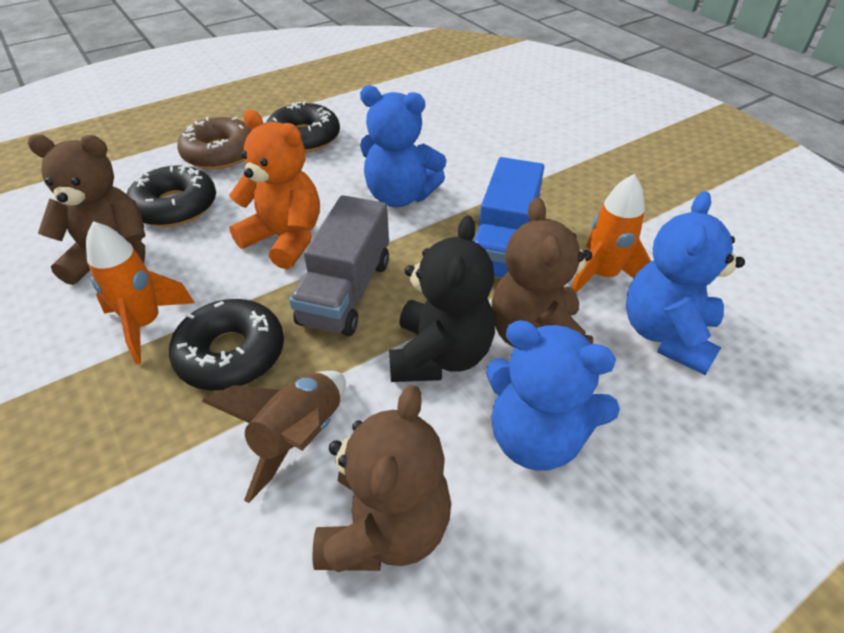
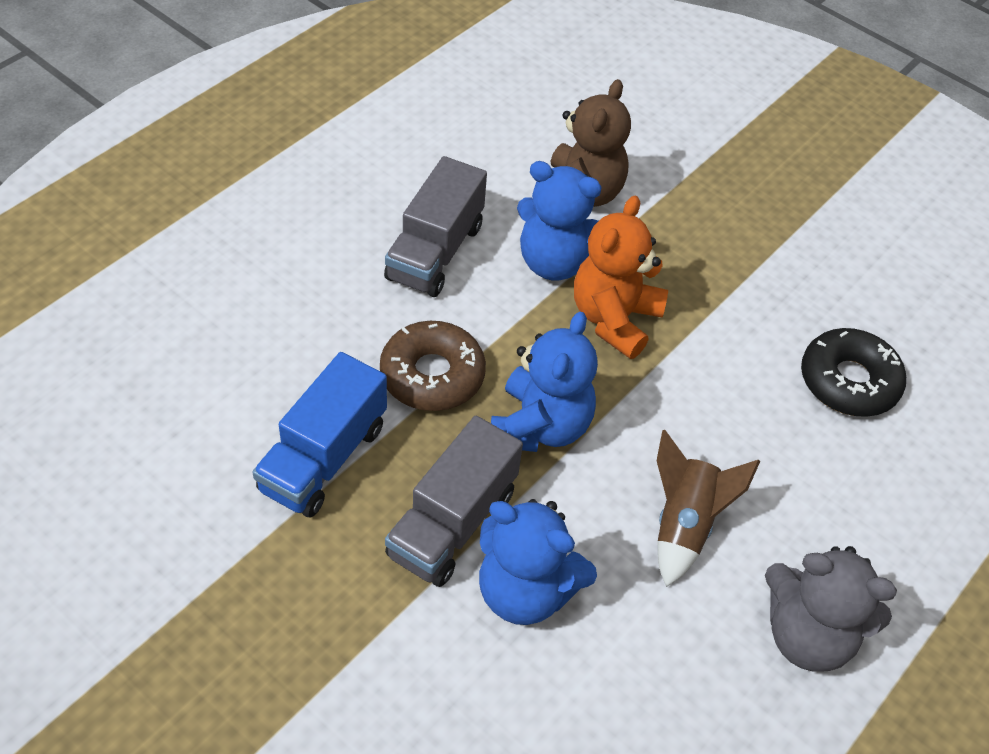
black donut: [126,165,216,227] [169,299,284,391] [266,101,340,153] = 3 -> [801,328,906,417] = 1
black teddy bear: [389,215,495,382] = 1 -> none = 0
brown teddy bear: [27,134,145,285] [313,385,451,572] [492,197,593,348] = 3 -> [550,79,631,207] = 1
grey teddy bear: none = 0 -> [765,546,897,671] = 1
grey truck: [289,195,389,336] = 1 -> [384,156,487,297] [385,416,523,587] = 2
orange rocket: [86,221,195,364] [572,174,651,293] = 2 -> none = 0

